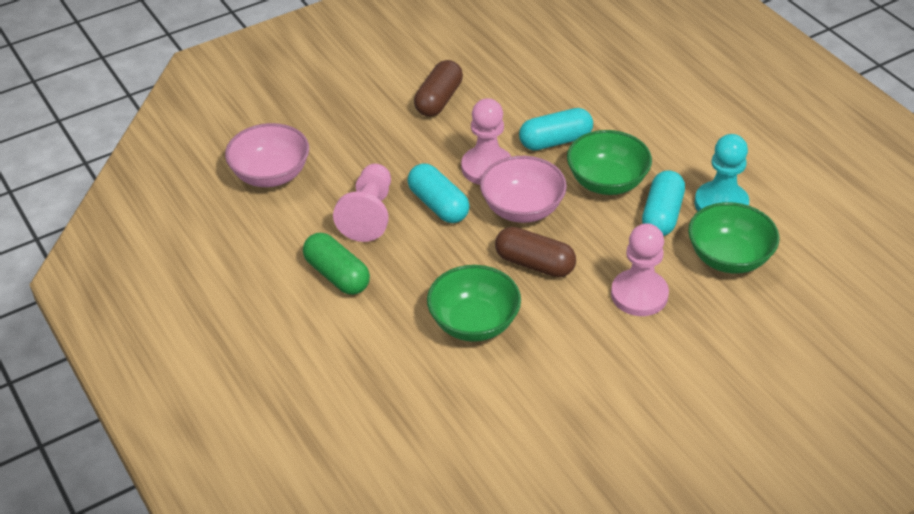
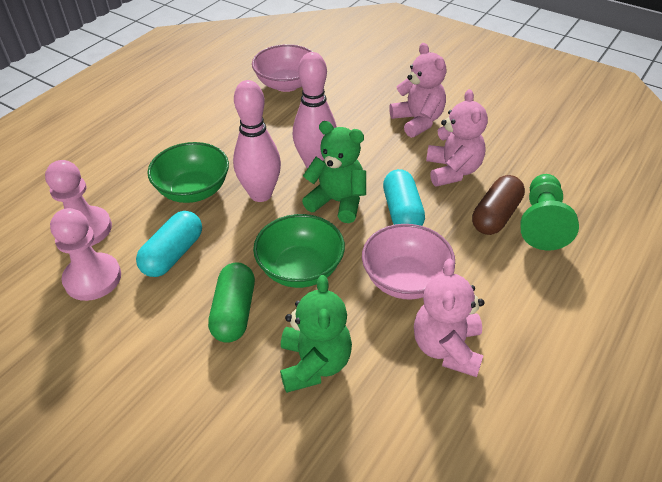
brown capsule: [414,60,463,117] [495,227,576,277] = 2 -> [472,175,525,235] = 1
green bowl: [427,265,521,342] [567,130,652,195] [688,202,780,274] = 3 -> [148,142,229,203] [253,214,345,288] = 2
green pawn: none = 0 -> [520,174,579,251] = 1
green teddy bear: none = 0 -> [280,275,352,393] [302,121,366,223] = 2
pink bowling pin: none = 0 -> [233,80,281,202] [293,52,337,169] = 2
pink pawn: [333,164,391,242] [461,98,511,185] [611,223,669,316] = 3 -> [45,160,112,246] [50,208,121,301] = 2
pink teddy bear: none = 0 -> [389,43,446,138] [414,259,484,377] [426,89,488,186] = 3
turquoise capsule: [407,164,470,223] [519,108,593,151] [642,170,685,236] = 3 -> [136,211,202,277] [383,169,425,226] = 2
turquoise pawn: [695,134,749,211] = 1 -> none = 0

